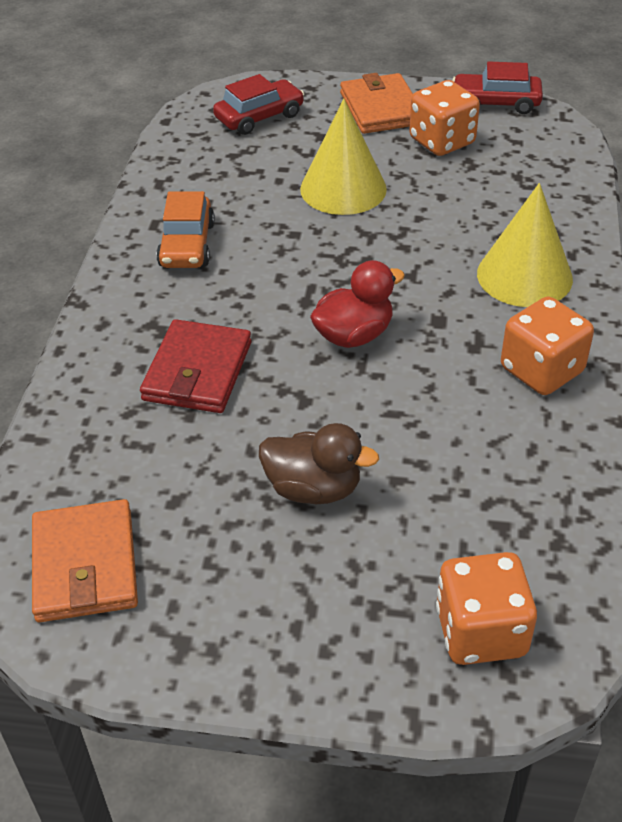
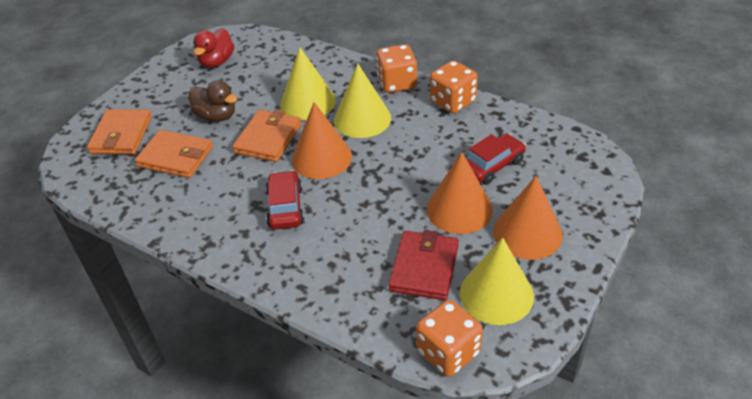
orange car: [156,191,215,268] = 1 -> none = 0
orange cone: none = 0 -> [292,102,352,179] [427,152,493,234] [493,176,563,260] = 3
orange wallet: [32,499,138,622] [340,73,413,134] = 2 -> [87,109,152,154] [135,130,213,178] [232,110,301,162] = 3
yellow cone: [300,99,387,215] [477,183,573,307] = 2 -> [280,48,336,120] [334,64,391,138] [460,238,534,325] = 3

